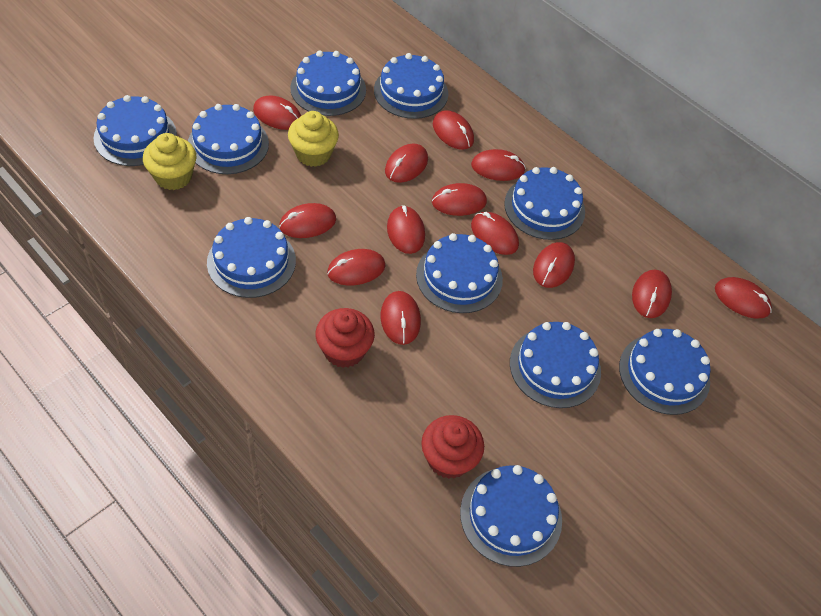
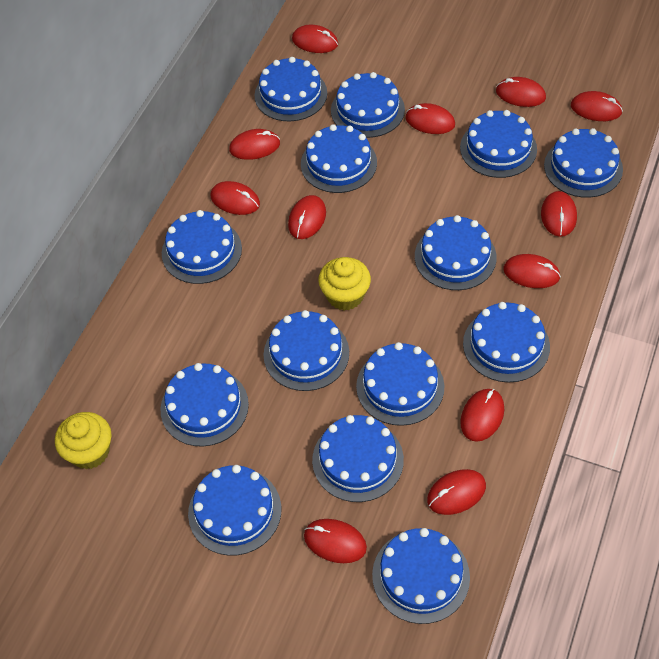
blue cake: [93,95,177,166] [188,104,269,174] [207,217,296,298] [290,51,366,116] [374,53,448,119] [416,233,503,313] [460,465,562,567] [504,167,585,240] [510,322,601,408] [619,329,711,415] = 10 -> [160,363,249,447] [162,210,242,284] [188,465,281,556] [255,57,327,121] [263,310,349,391] [301,124,377,193] [312,415,404,502] [331,72,405,138] [356,342,444,426] [372,528,470,624] [415,215,497,290] [460,110,537,178] [463,302,550,383] [544,128,623,198] = 14
red cupcake: [315,308,375,368] [421,415,484,479] = 2 -> none = 0
red mouse: [253,95,301,130] [279,203,336,238] [327,249,385,286] [381,291,421,345] [385,143,428,183] [387,205,425,254] [432,183,487,216] [433,110,474,150] [471,149,526,181] [471,212,519,255] [533,242,575,288] [632,270,672,318] [715,277,772,319] = 13 -> [211,181,260,215] [229,129,280,160] [288,195,326,239] [292,25,338,53] [304,519,367,563] [405,103,455,134] [427,469,486,515] [460,389,504,442] [496,77,546,107] [504,254,561,288] [541,191,577,237] [571,91,623,121] = 12

